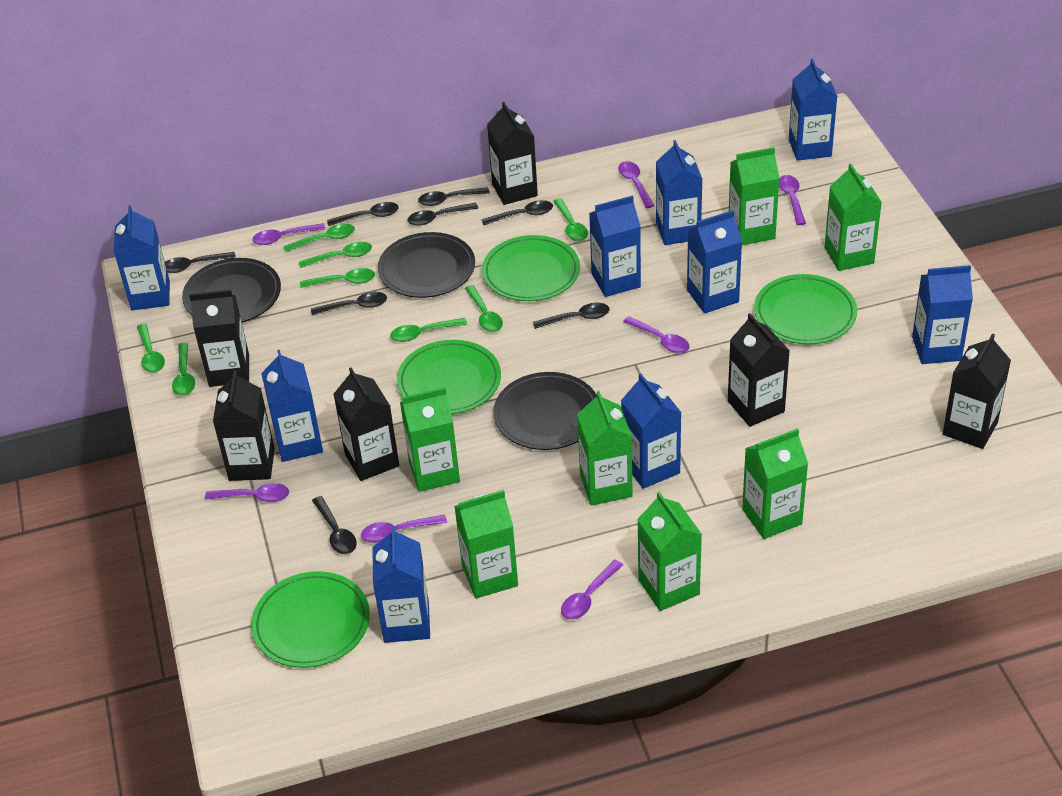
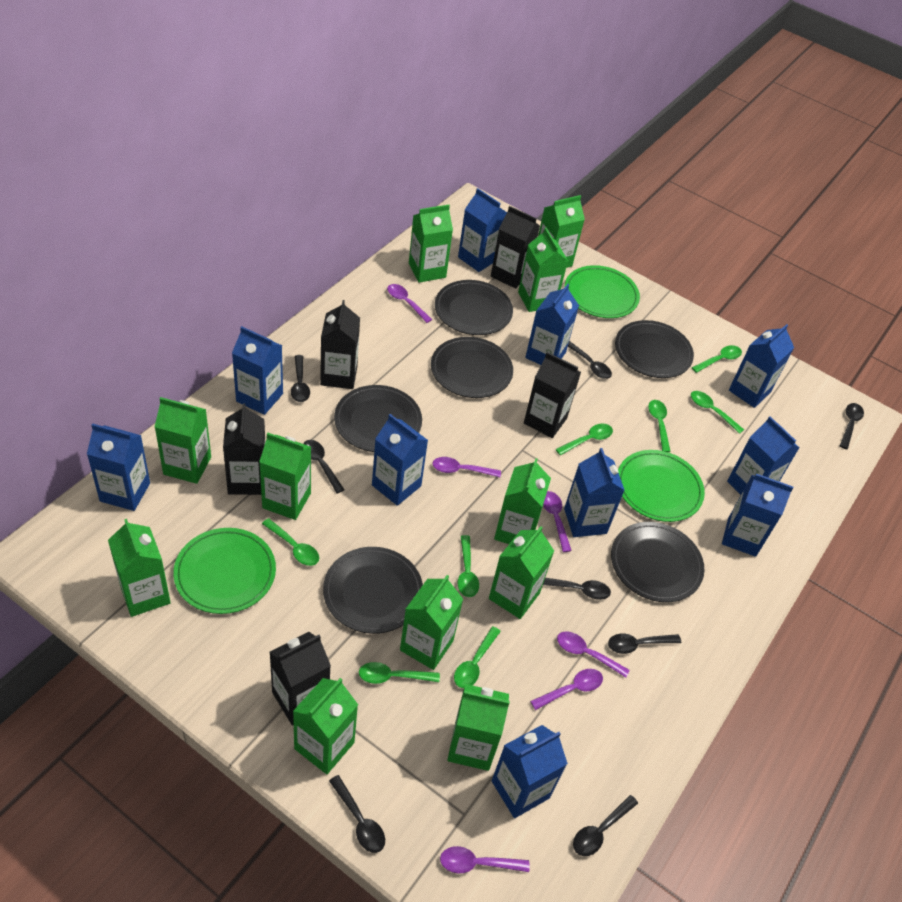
black carton: [189,290,249,387] [213,371,275,481] [334,367,399,481] [487,102,538,205] [728,313,790,427] [943,333,1011,449] = 6 -> [223,403,265,495] [270,632,331,725] [320,300,360,389] [491,206,540,289] [524,352,581,438] = 5
black plate: [182,258,281,322] [378,232,475,298] [493,372,597,450] = 3 -> [323,547,423,634] [334,385,422,452] [431,337,513,398] [435,280,513,335] [611,522,704,602] [615,320,694,378] = 6
blue carton: [114,205,170,310] [261,350,323,462] [372,526,430,643] [589,196,641,297] [621,374,682,489] [656,140,702,245] [687,210,742,314] [789,59,837,161] [912,265,973,364] = 9 -> [87,423,150,511] [232,326,283,415] [372,414,428,506] [458,188,507,272] [492,725,568,818] [525,284,579,365] [564,448,625,537] [722,474,793,557] [727,416,799,495] [729,324,794,408] = 10
green carton: [400,387,460,492] [454,490,518,599] [577,391,633,506] [637,492,702,611] [729,147,780,245] [742,428,808,539] [824,164,882,271] = 7 -> [108,519,171,617] [155,397,211,484] [259,433,311,520] [293,678,358,774] [400,575,463,670] [409,205,453,283] [447,684,510,771] [489,526,554,619] [494,458,551,544] [518,228,568,312] [538,195,585,268] = 11
green plate: [251,571,370,668] [397,340,501,414] [482,235,580,301] [754,274,857,344] = 4 -> [173,528,276,614] [565,265,640,318] [618,450,705,522] = 3
purple spoon: [205,483,289,502] [252,223,325,245] [361,515,447,543] [561,560,623,620] [618,161,655,208] [623,316,690,353] [779,175,806,225] = 7 -> [387,284,432,323] [432,457,501,477] [440,846,530,873] [530,669,603,710] [543,491,572,552] [557,631,630,678] = 6

